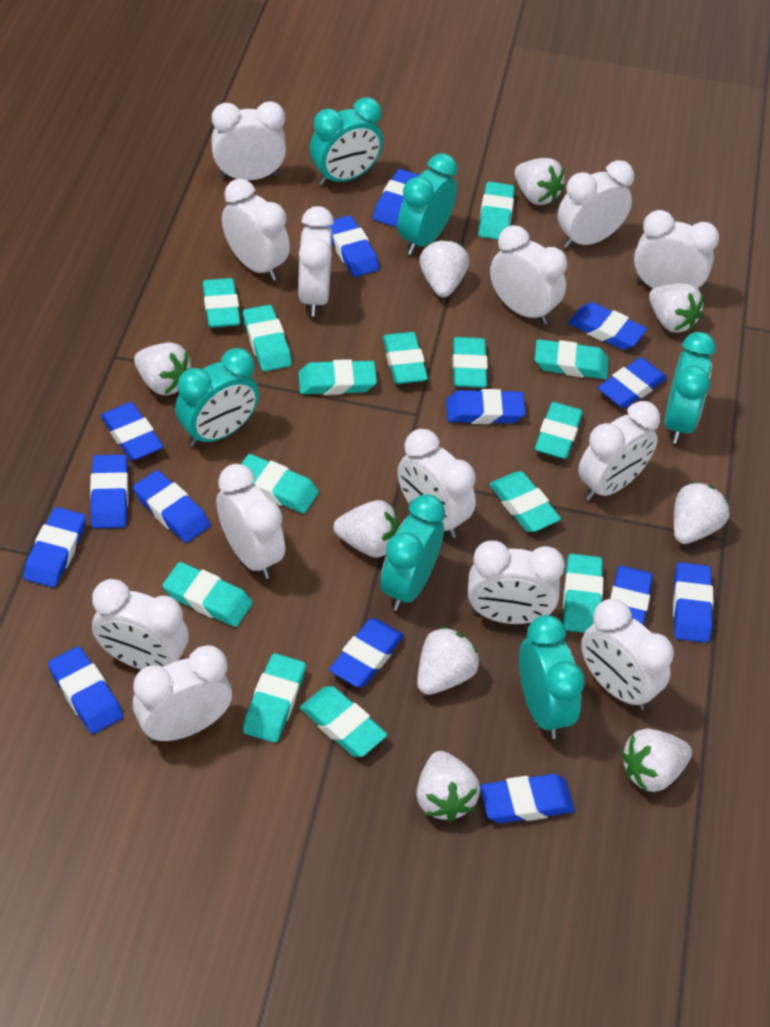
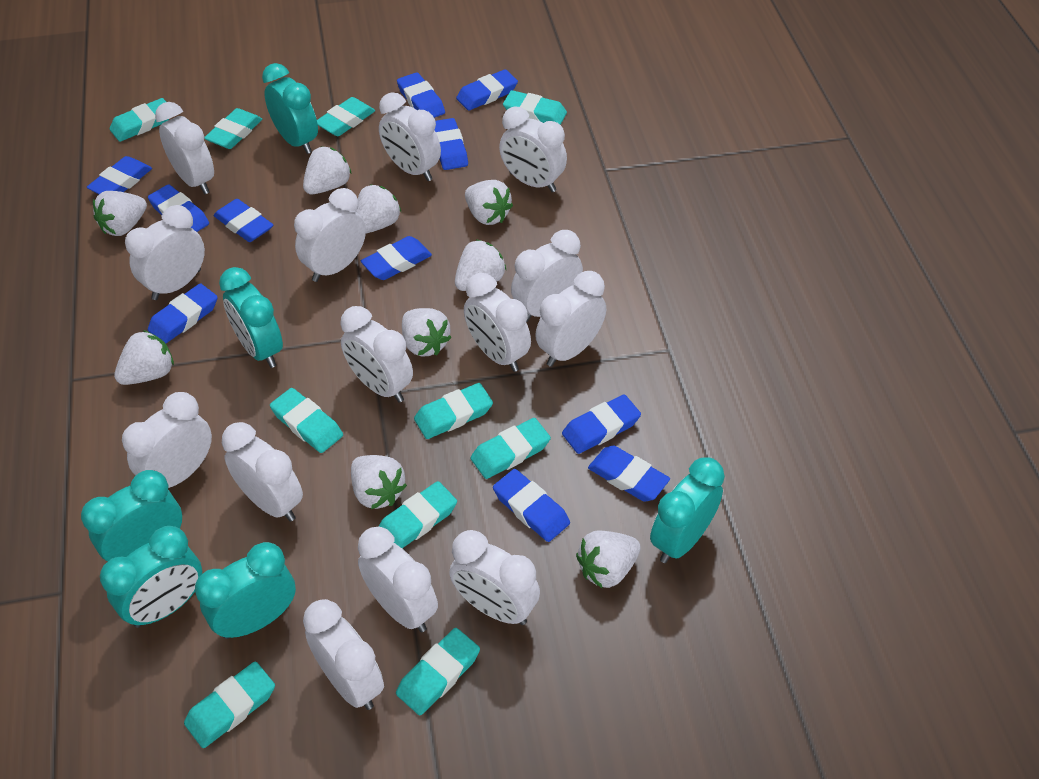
blue eraser: [23,507,86,588] [48,646,123,734] [90,455,128,528] [100,402,163,461] [133,470,210,543] [328,215,379,277] [329,618,404,688] [373,169,419,227] [446,389,526,424] [480,774,575,823] [569,302,647,350] [598,357,667,408] [610,566,653,625] [673,562,713,643] = 14 -> [87,156,152,194] [148,184,209,232] [148,283,218,343] [214,199,273,242] [361,236,432,280] [397,72,445,118] [435,118,468,170] [456,69,518,110] [493,469,570,542] [562,394,641,454] [588,446,670,501] = 11
turquoise eraser: [162,562,253,627] [202,278,241,328] [241,454,319,514] [243,305,292,372] [243,653,306,743] [298,359,377,395] [300,686,387,757] [383,332,428,384] [452,337,488,388] [478,182,515,239] [489,471,561,532] [535,339,609,379] [535,402,583,459] [563,554,603,633] = 14 -> [110,98,169,142] [184,661,275,748] [204,108,262,149] [270,388,343,453] [317,97,375,136] [378,481,457,548] [396,628,480,715] [414,383,493,439] [471,418,551,479] [503,90,567,125] = 10
white clock: [92,579,189,670] [133,645,232,742] [211,101,286,180] [216,464,285,579] [222,179,290,281] [298,206,334,317] [398,429,476,538] [468,541,565,624] [490,225,567,325] [558,160,634,249] [578,401,660,501] [581,599,674,710] [634,210,719,289] = 13 -> [122,392,212,488] [125,205,205,300] [155,102,214,194] [222,422,303,522] [294,188,366,282] [303,599,384,710] [341,306,413,403] [358,527,438,632] [379,92,441,181] [449,530,540,625] [464,273,531,372] [499,107,567,192] [511,230,583,322] [535,271,606,367] = 14

